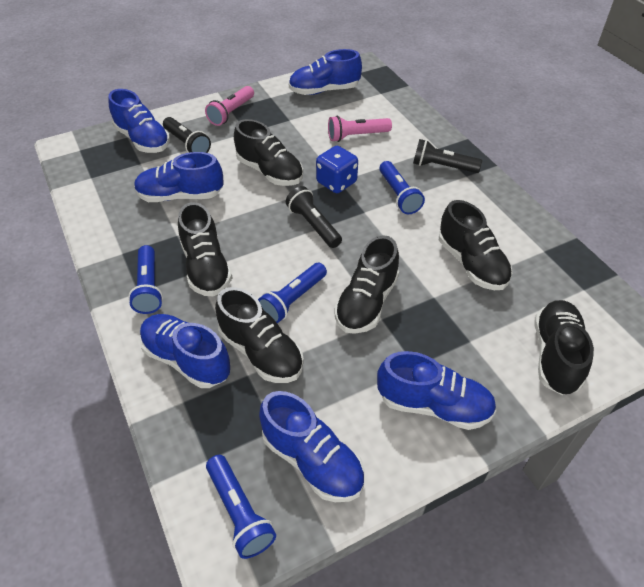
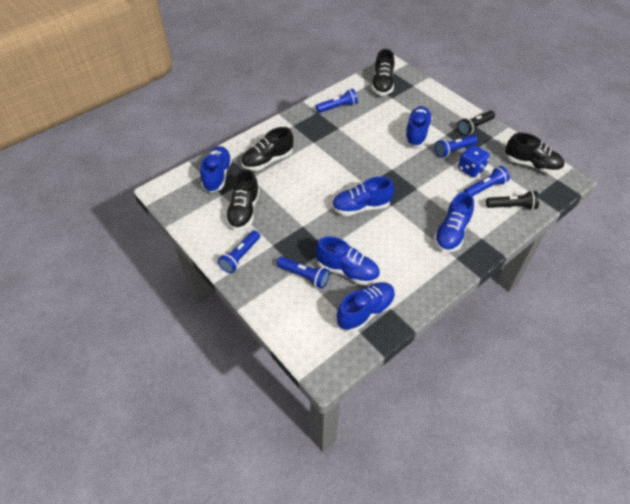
black flashlight: [163,117,211,153] [286,186,342,248] [413,139,482,173] = 3 -> [457,110,495,136] [486,190,539,210] = 2
black shoe: [178,202,232,296] [215,287,304,383] [234,119,303,186] [334,235,399,334] [439,200,512,290] [534,300,594,395] = 6 -> [225,169,260,230] [241,127,294,171] [371,49,394,95] [505,133,564,174] = 4
blue flashlight: [128,245,163,314] [206,455,276,559] [258,263,327,323] [379,161,425,214] = 4 -> [218,230,260,273] [277,257,330,289] [316,89,358,113] [435,135,478,158] [464,166,510,196] = 5
pink flashlight: [205,86,254,126] [328,116,392,142] = 2 -> none = 0

